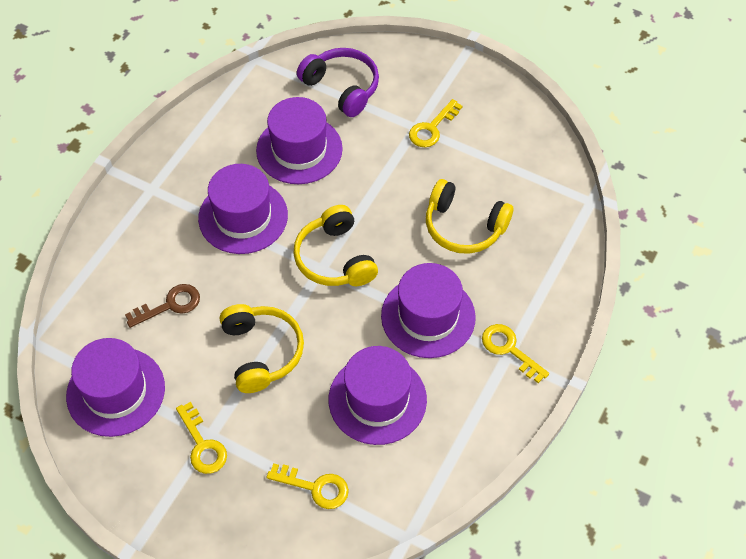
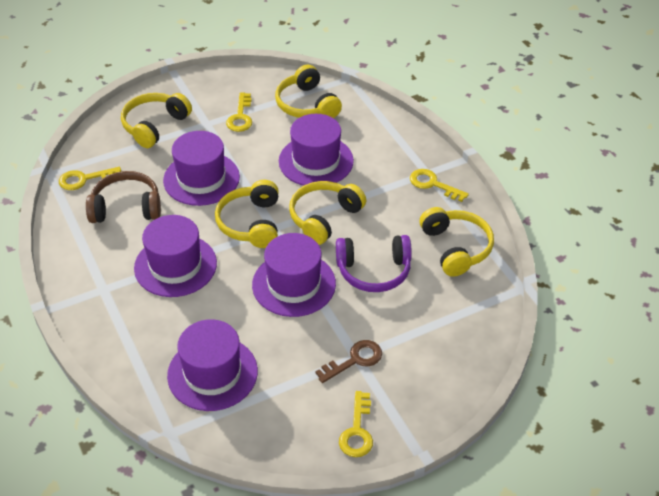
brown headphones: none = 0 -> [86,171,161,223] = 1
yellow headphones: [220,304,304,393] [294,205,378,286] [426,179,513,254] = 3 -> [121,93,192,148] [215,180,279,248] [275,65,342,118] [289,181,366,245] [419,207,494,277] = 5

